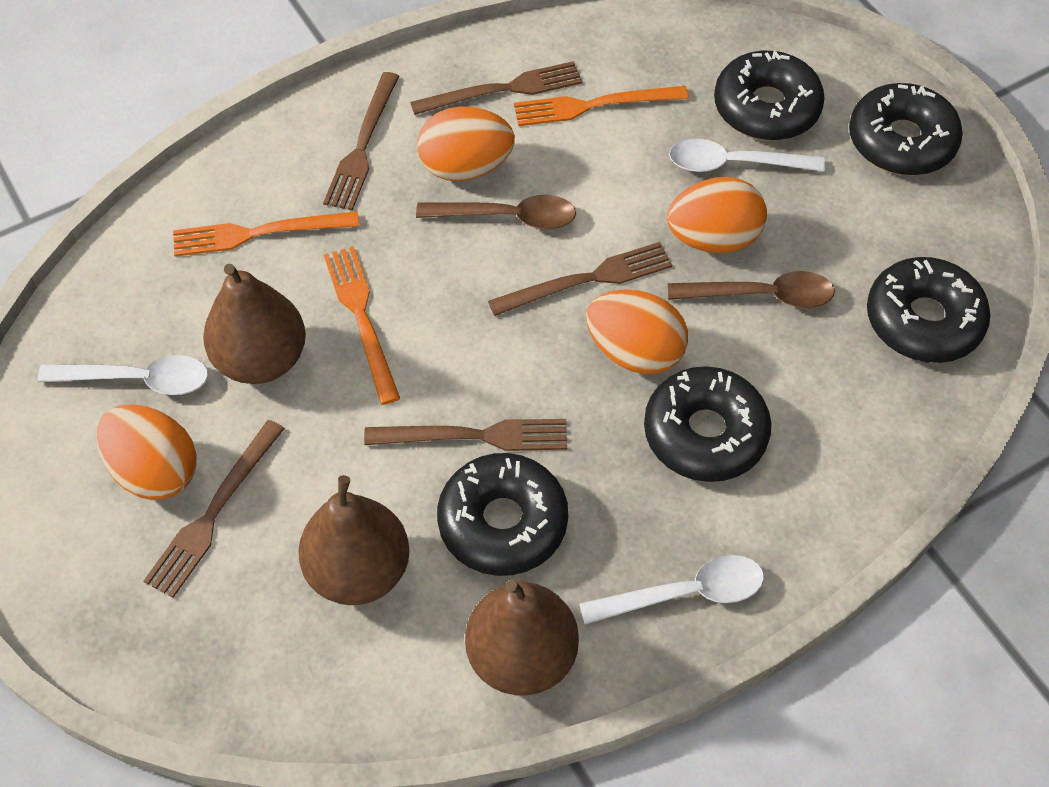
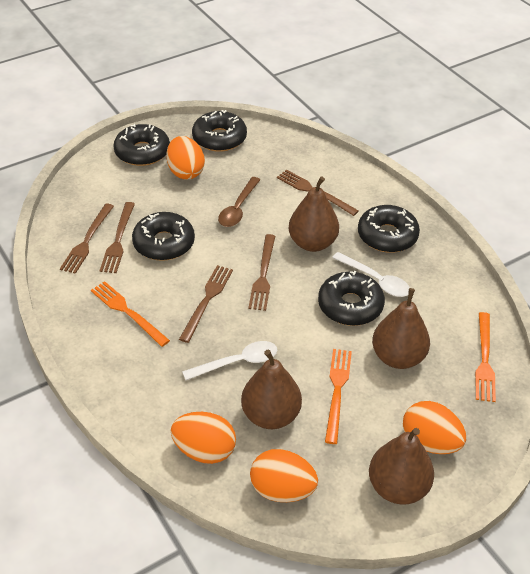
brown pear: [203,264,306,384] [298,475,409,605] [465,579,579,695] = 3 -> [241,349,302,429] [289,176,339,252] [369,428,434,505] [372,288,430,369] = 4
brown spoon: [416,195,576,229] [668,271,835,308] = 2 -> [218,177,260,227] = 1
white spoon: [38,355,208,395] [579,555,764,624] [669,139,825,172] = 3 -> [182,341,277,380] [332,252,410,297] = 2

